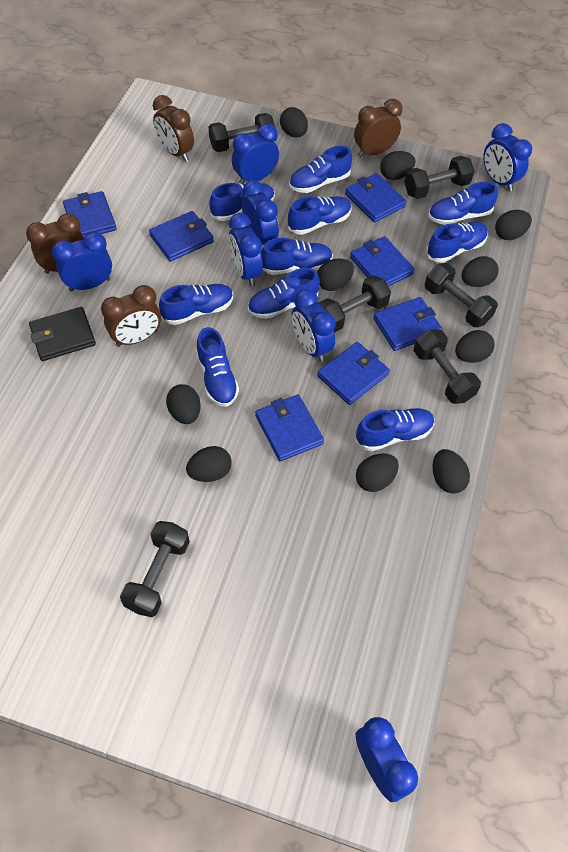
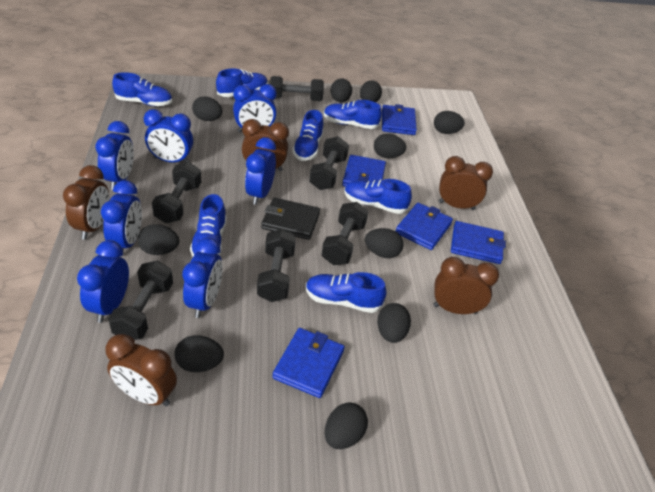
blue shoe: [159,284,233,325] [196,327,239,407] [209,183,275,221] [248,268,320,319] [261,238,333,275] [288,196,352,235] [289,146,352,193] [356,408,435,451] [426,222,488,263] [428,182,498,225] = 10 -> [112,72,172,106] [190,194,227,257] [216,68,268,97] [292,110,323,161] [306,272,386,313] [324,100,382,129] [344,179,412,214] = 7
blue wallet: [63,191,116,237] [149,211,214,262] [255,395,324,461] [317,342,390,405] [345,173,407,222] [350,236,415,286] [373,297,442,351] = 7 -> [272,328,345,398] [342,155,386,187] [382,104,417,135] [395,203,453,250] [451,221,506,264] = 5
brown clock: [26,213,84,274] [101,285,161,347] [153,95,194,162] [354,99,402,158] = 4 -> [63,165,109,240] [105,334,177,406] [242,119,289,171] [433,257,499,314] [439,156,493,210] = 5

